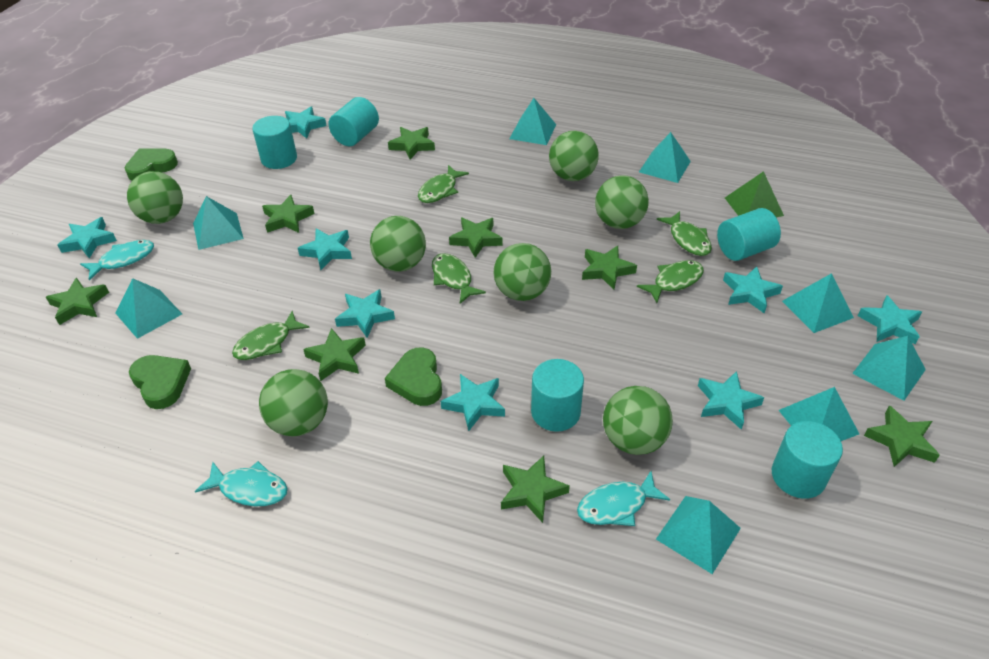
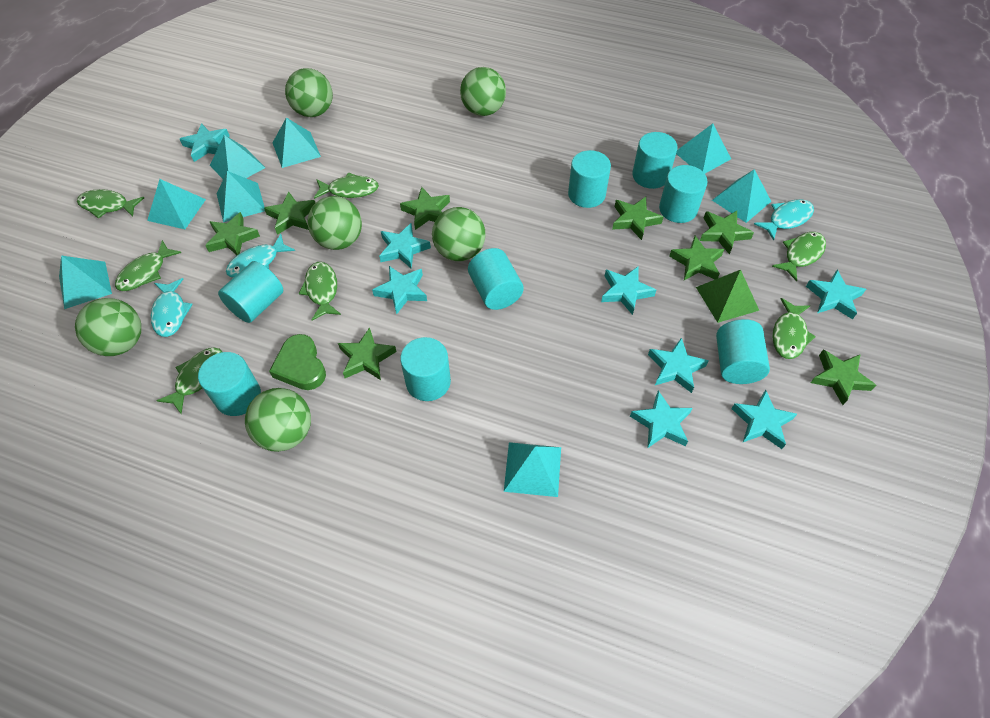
green ball: [127,171,183,224] [259,369,328,436] [370,216,426,271] [493,243,551,301] [549,131,599,181] [595,175,649,229] [603,386,673,455] = 7 -> [75,298,141,356] [245,388,311,452] [285,68,333,117] [307,196,362,250] [432,207,486,261] [460,67,506,116] = 6
green fish: [232,311,310,360] [418,165,469,203] [432,253,486,304] [637,260,704,303] [657,211,712,256] = 5 -> [77,189,144,219] [115,240,181,291] [156,348,222,414] [299,262,341,320] [314,172,379,199] [772,232,826,281] [772,298,816,359] = 7
green heart: [125,148,178,181] [129,355,191,409] [385,347,442,406] = 3 -> [269,334,326,390] = 1
turquoise cylinder: [252,116,297,169] [329,97,379,146] [531,359,584,432] [717,208,781,261] [772,421,843,499] = 5 -> [198,352,261,416] [218,261,283,323] [400,337,451,401] [468,248,524,310] [568,150,611,208] [632,132,678,189] [659,165,708,223] [716,319,770,384] = 8

